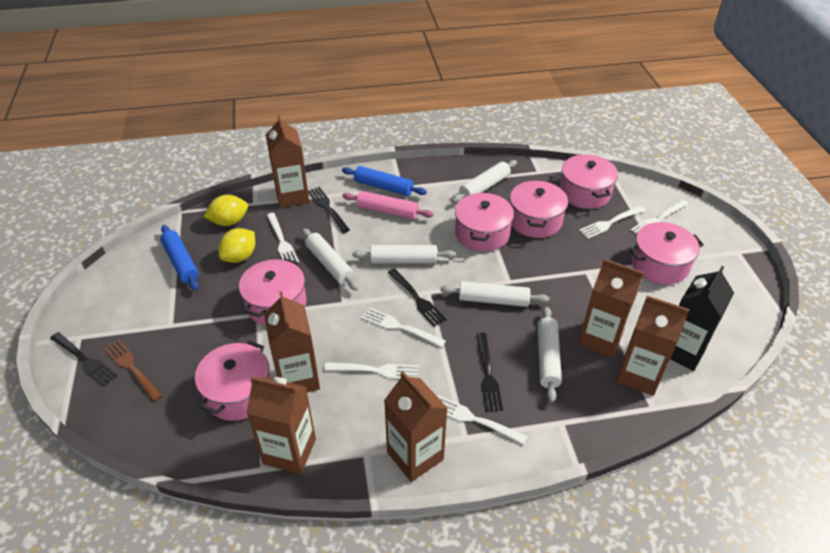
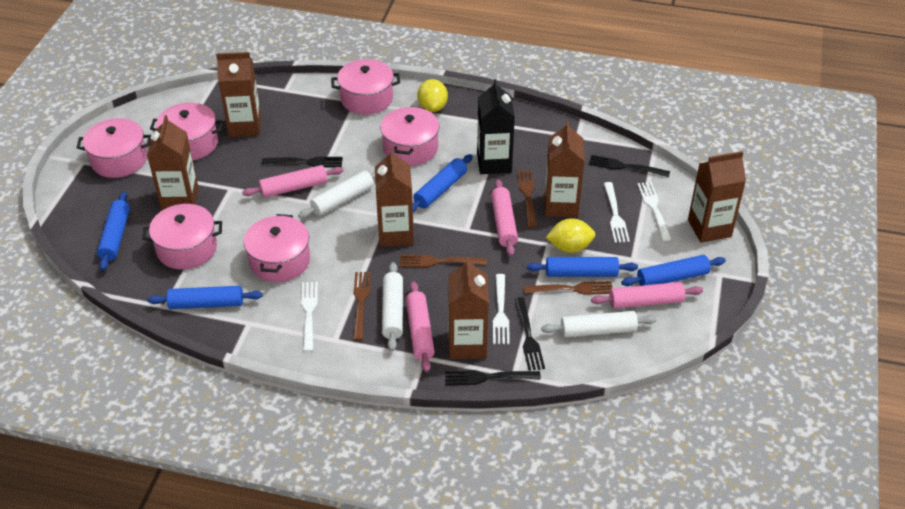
blue rolling pin: [160,225,199,290] [342,166,427,196] = 2 -> [97,192,130,271] [147,286,263,309] [413,154,473,212] [527,257,638,277] [621,255,726,286] = 5
brown fork: [104,339,163,401] = 1 -> [353,272,371,341] [400,254,487,267] [517,170,537,227] [524,281,613,295] = 4
pink rolling pin: [342,191,434,220] = 1 -> [242,165,343,198] [406,281,435,372] [491,179,518,256] [591,282,703,309] = 4
white fork: [266,213,299,262] [324,362,419,379] [362,307,446,348] [437,395,527,445] [579,206,645,239] [631,200,688,235] = 6 -> [301,282,318,352] [493,274,510,344] [604,182,630,243] [637,182,671,241] = 4
white rolling pin: [302,228,359,291] [352,245,455,264] [440,281,549,307] [452,160,517,203] [538,307,562,402] = 5 -> [298,171,375,218] [382,262,403,351] [541,311,657,338] = 3

